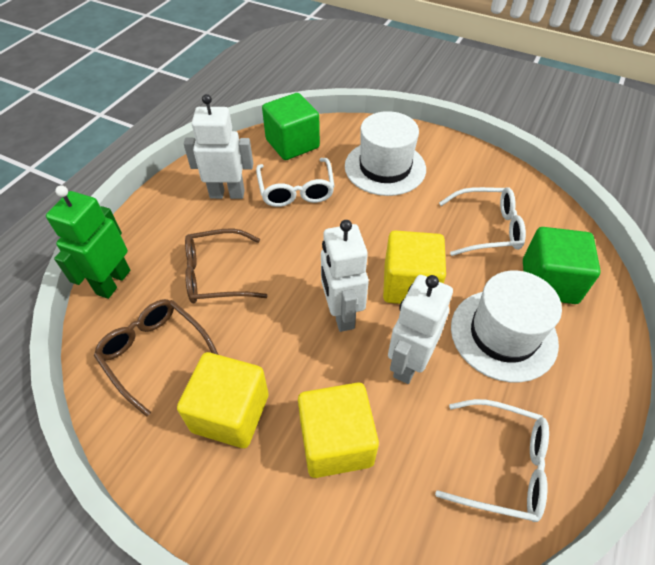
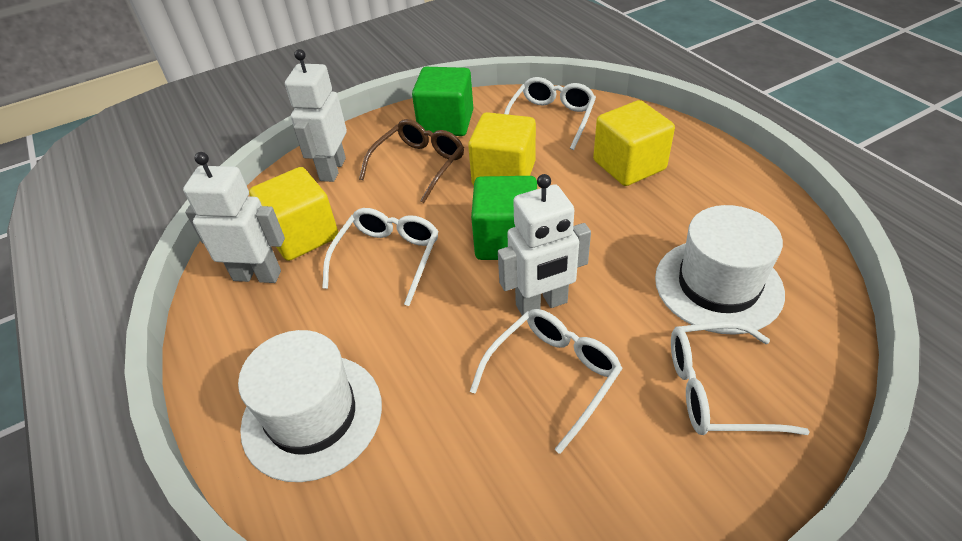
brown glasses: [94,299,219,417] [185,229,267,303] = 2 -> [359,119,464,203] = 1
green robot: [46,185,130,299] = 1 -> none = 0
white glasses: [256,158,335,207] [435,399,549,522] [439,187,526,256] = 3 -> [322,208,439,306] [470,309,623,454] [504,77,596,150] [671,322,809,435] = 4

